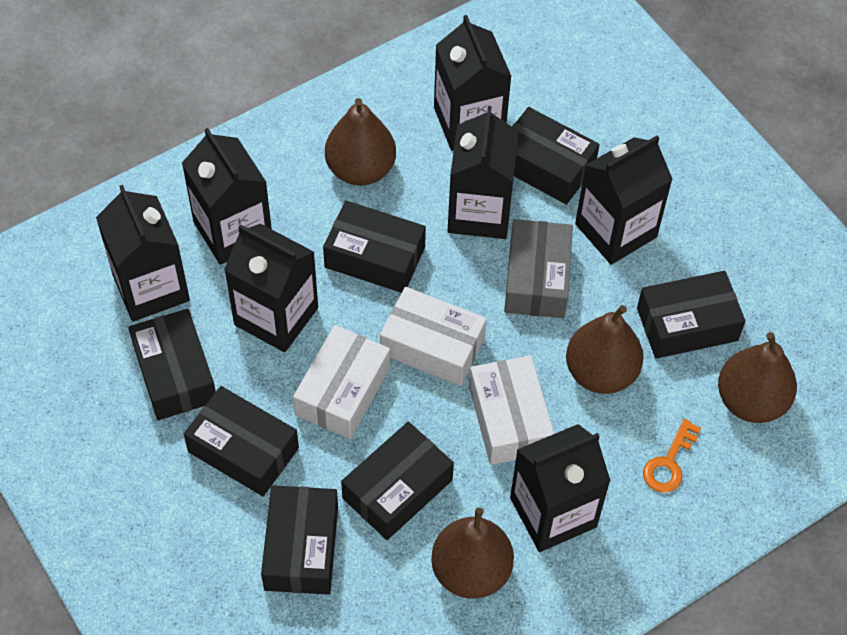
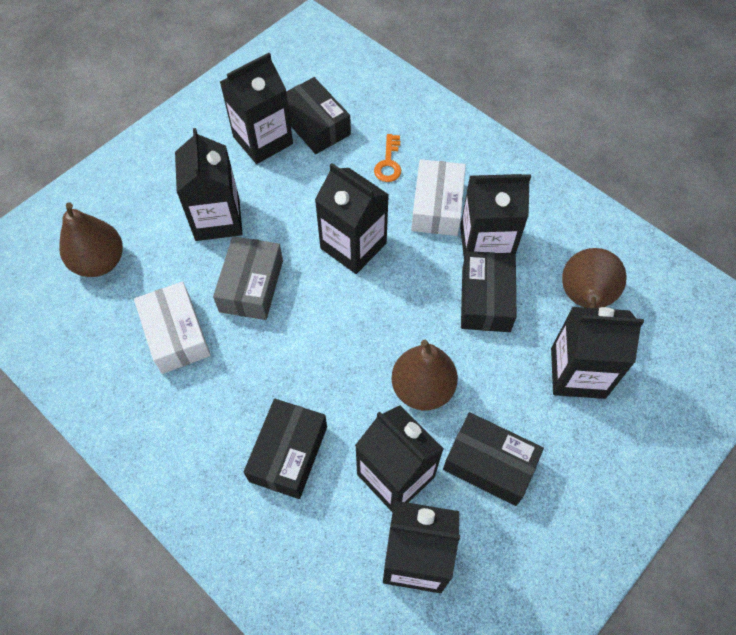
black box: [128,309,216,420] [184,386,299,496] [261,485,338,595] [323,201,426,293] [341,422,454,540] [512,107,600,205] [637,271,746,359] = 7 -> [244,399,327,499] [286,77,351,154] [443,412,544,506] [461,251,517,332] = 4
brown pear: [325,98,396,186] [431,508,514,599] [566,305,644,394] [718,332,797,423] = 4 -> [59,202,123,277] [391,340,458,410] [562,248,626,308] = 3
white box: [293,325,390,439] [380,287,487,386] [469,355,554,465] = 3 -> [134,281,211,374] [411,159,466,236] = 2

